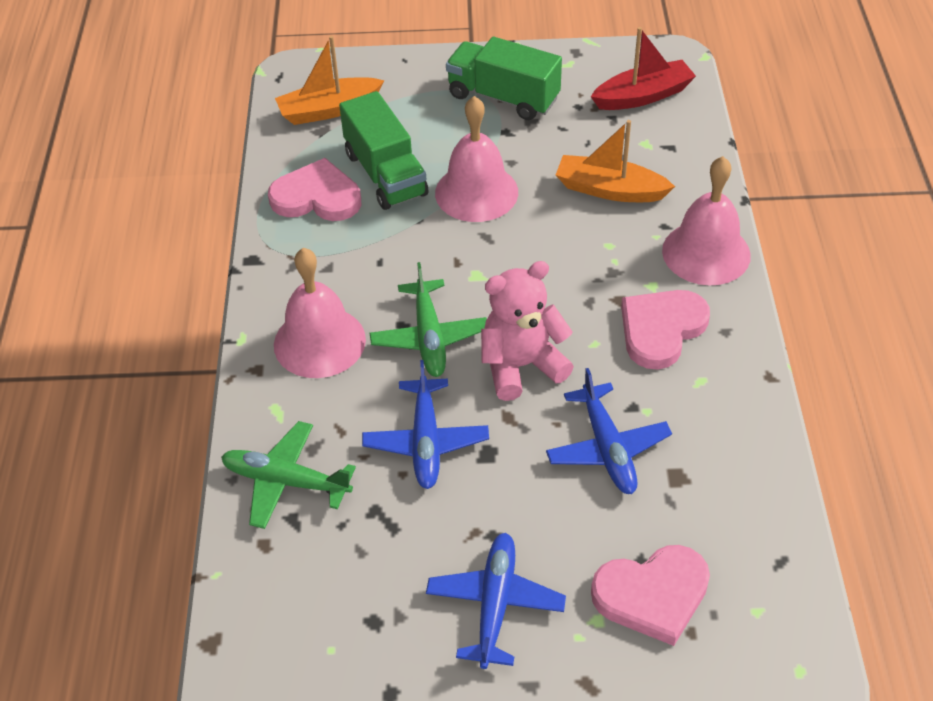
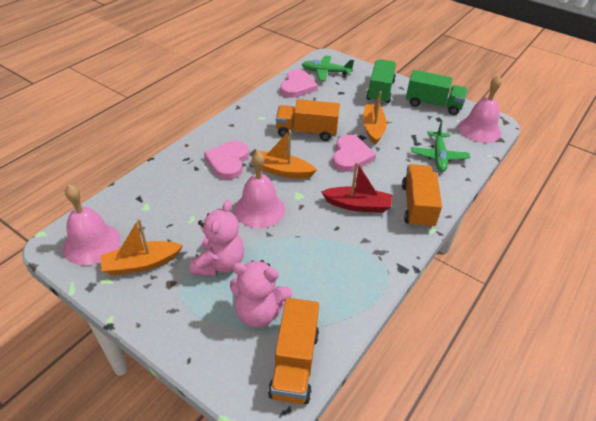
blue plane: [362,360,489,489] [426,533,566,669] [546,368,672,494] = 3 -> none = 0
orange boat: [275,36,385,125] [556,120,675,202] = 2 -> [100,218,183,275] [251,130,317,178] [363,91,387,145] = 3
orange truck: none = 0 -> [268,298,319,404] [276,99,340,141] [402,164,442,229] = 3
pink teddy bear: [481,261,574,401] = 1 -> [190,200,244,276] [230,260,292,328] = 2

